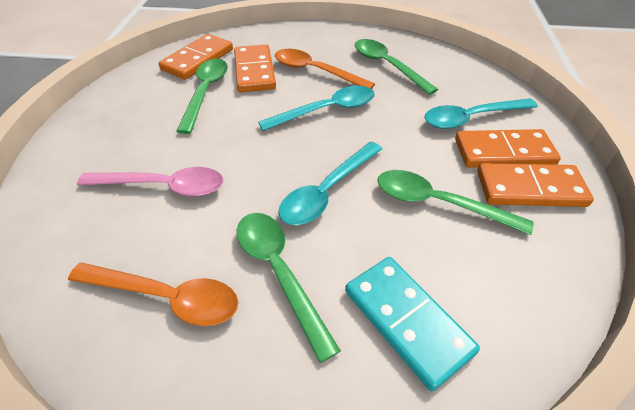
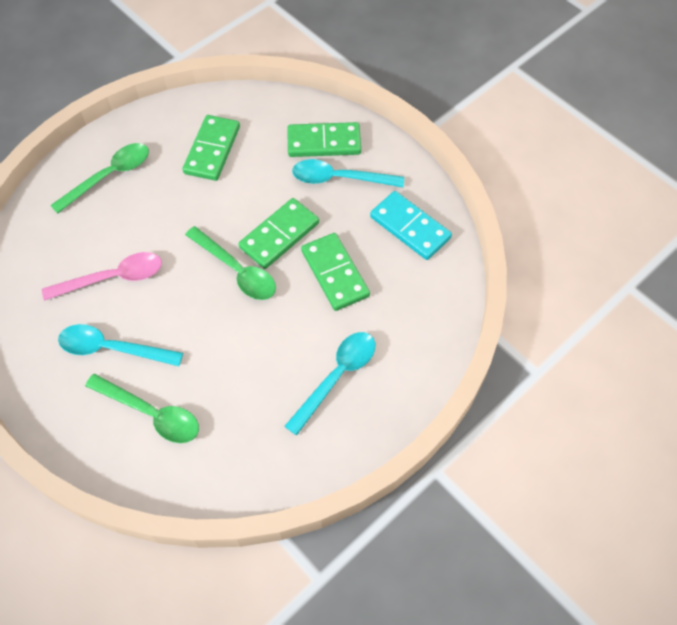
green domino: none = 0 -> [182,115,240,181] [239,198,319,269] [287,122,361,157] [301,233,370,311] = 4
green spoon: [176,59,228,134] [237,213,341,363] [355,39,438,95] [377,170,534,235] = 4 -> [50,143,149,214] [85,374,199,443] [185,226,276,300] = 3
orange domino: [158,34,233,80] [234,44,276,92] [455,129,561,168] [477,163,594,207] = 4 -> none = 0
orange spoon: [68,263,239,326] [275,49,375,89] = 2 -> none = 0

